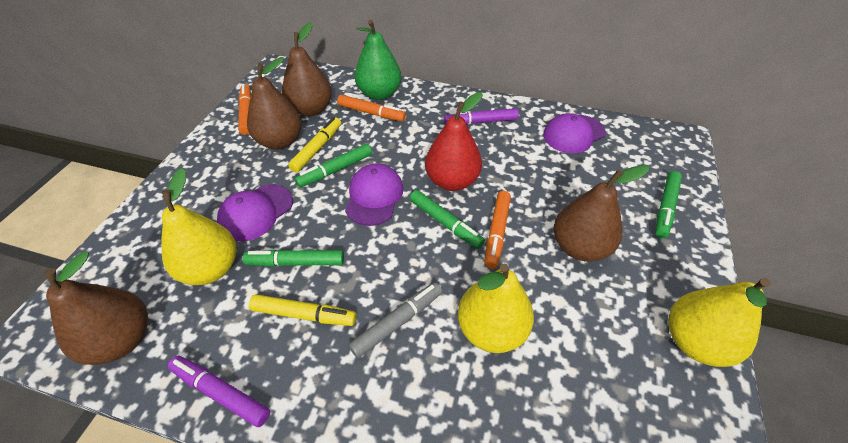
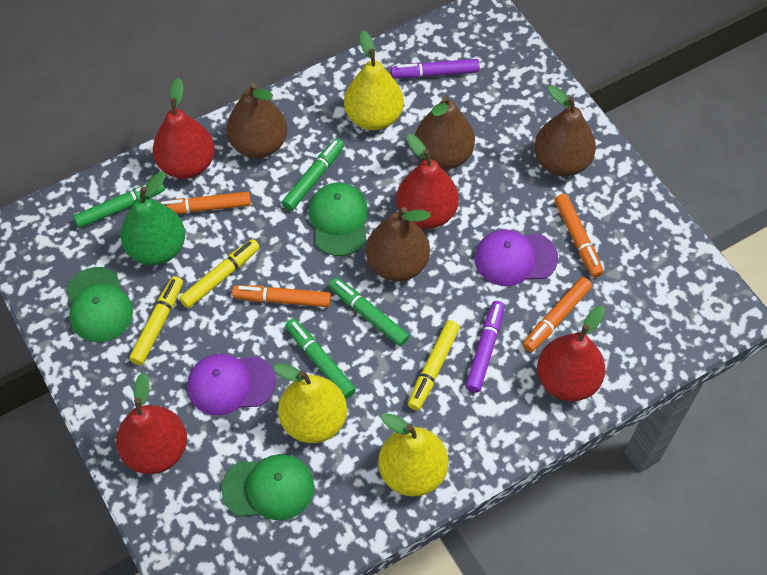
green cap: none = 0 -> [66,267,133,342] [221,454,314,520] [309,183,368,256] = 3
grey marker: [348,282,442,358] = 1 -> none = 0
orange marker: [238,84,251,135] [337,95,406,121] [485,191,511,269] = 3 -> [159,192,251,214] [232,285,331,307] [523,277,592,352] [555,194,603,278] = 4
purple cap: [217,185,293,241] [345,164,403,226] [543,113,606,153] = 3 -> [187,354,276,415] [475,229,558,286] = 2
red pear: [425,92,483,191] = 1 -> [116,372,187,474] [153,77,215,179] [396,134,459,229] [537,306,605,401] = 4
yellow marker: [249,294,356,326] [288,117,341,173] = 2 -> [129,276,183,365] [179,239,260,308] [408,320,460,411] = 3

